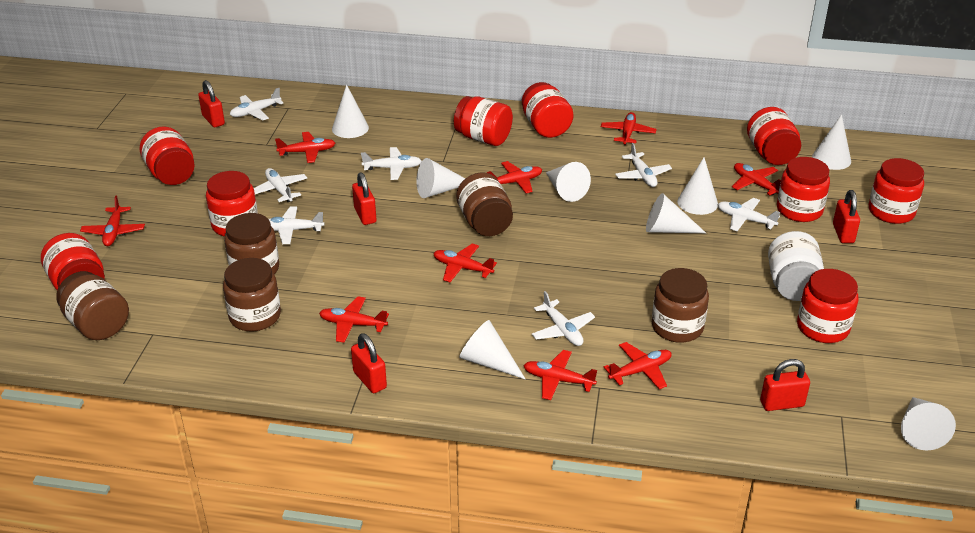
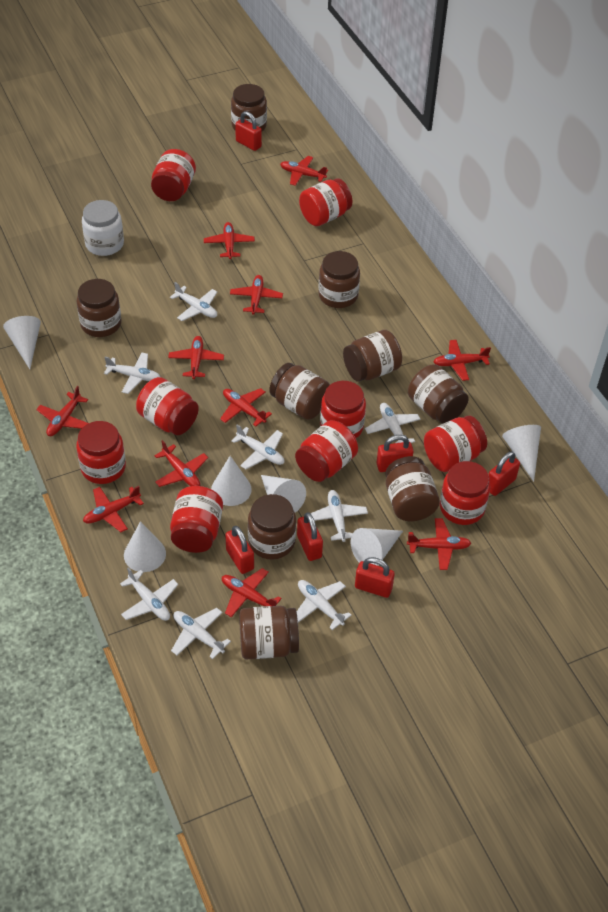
brown jar: [56,271,129,340] [223,258,281,332] [224,213,279,274] [456,173,513,236] [652,268,709,343] = 5 -> [76,279,121,337] [231,84,267,131] [239,606,299,659] [248,494,296,560] [269,363,330,420] [319,251,360,308] [343,330,402,382] [385,456,440,521] [408,364,469,424] = 9
red padlock: [198,80,225,127] [351,333,387,393] [352,172,376,225] [760,359,810,411] [833,190,860,243] = 5 -> [225,526,254,574] [235,111,262,151] [297,512,323,561] [355,557,395,598] [377,435,414,472] [488,452,520,496] = 6
red plane: [80,196,145,246] [275,132,335,163] [319,297,389,342] [433,244,497,282] [487,161,542,193] [523,350,597,400] [601,112,656,145] [604,342,671,389] [732,163,781,195] = 9 -> [36,386,89,436] [83,486,144,532] [154,440,208,487] [168,336,224,379] [204,222,255,259] [220,388,272,427] [222,568,282,617] [230,275,283,315] [280,156,328,186] [407,518,471,570] [434,340,491,381] = 11
white cone: [332,84,369,138] [417,158,466,198] [459,320,526,380] [546,162,591,202] [646,193,706,233] [677,158,718,215] [812,114,851,170] [901,397,956,450] = 8 -> [3,316,41,369] [124,521,166,572] [211,456,252,506] [261,475,306,513] [351,528,403,566] [502,425,541,482] = 6
white plane: [230,88,283,120] [254,168,307,202] [269,207,324,244] [361,147,422,180] [532,291,595,346] [615,143,672,187] [717,198,780,231] = 7 -> [104,352,160,394] [120,567,178,621] [170,282,217,321] [171,608,231,659] [231,425,284,469] [297,580,351,630] [310,490,368,542] [365,403,421,443] = 8

